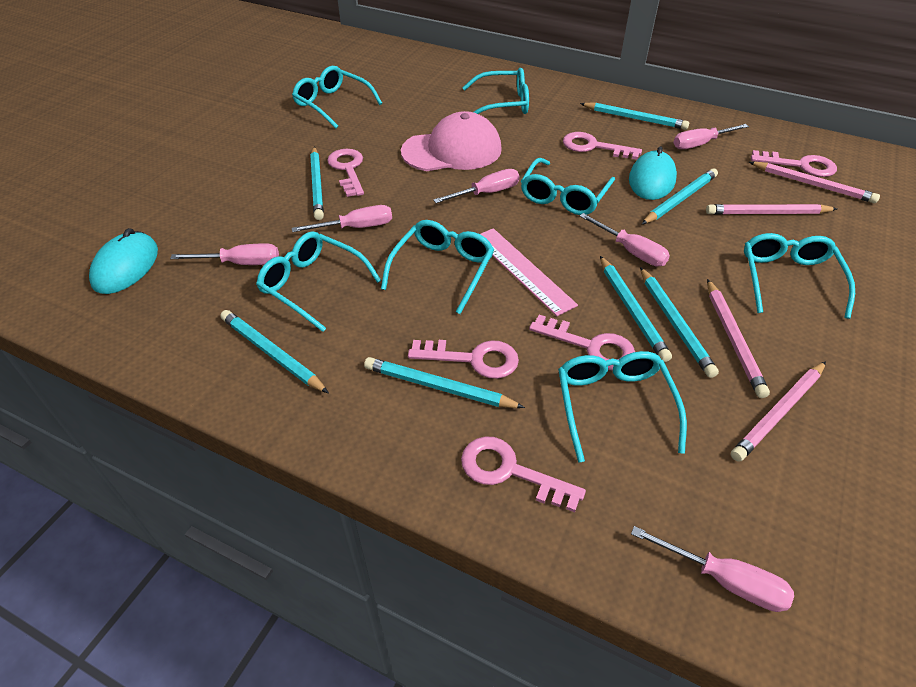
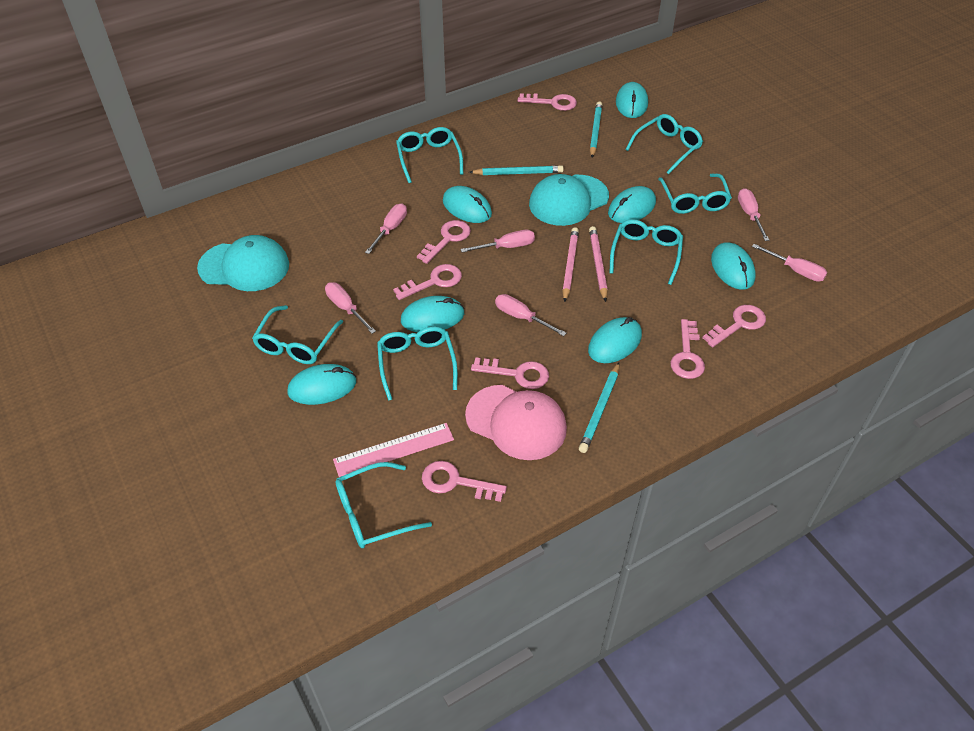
pink key: [327,149,364,197] [408,340,519,379] [461,436,586,512] [529,315,635,370] [563,132,642,160] [751,150,837,177] = 6 -> [393,264,462,300] [417,220,471,264] [422,461,507,502] [471,357,549,389] [518,93,577,111] [671,319,705,379] [702,305,766,347] = 7
pink pencil: [706,204,837,215] [707,279,770,398] [731,361,826,462] [749,162,880,203] = 4 -> [562,227,579,302] [589,226,608,302] = 2
turquoise cap: none = 0 -> [197,235,289,291] [529,174,609,226] = 2
turquoise mouse: [89,228,158,294] [629,146,677,200] = 2 -> [287,364,356,405] [401,296,464,332] [443,186,492,223] [588,317,642,363] [608,186,656,223] [616,82,648,118] [711,242,756,290] = 7
turquoise pencil: [220,310,329,393] [310,147,324,220] [364,357,525,408] [580,103,689,130] [600,256,672,362] [640,267,719,378] [642,168,718,224] = 7 -> [469,165,564,175] [579,362,619,453] [590,101,602,158] = 3

